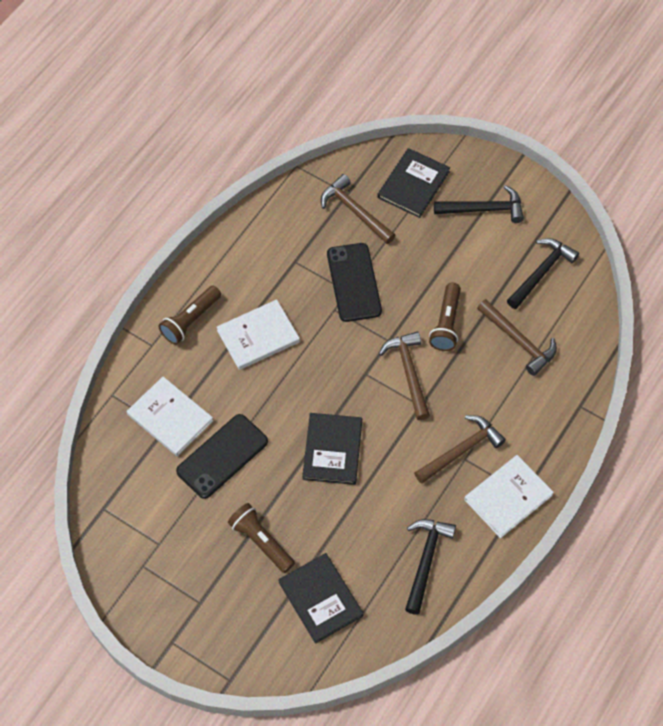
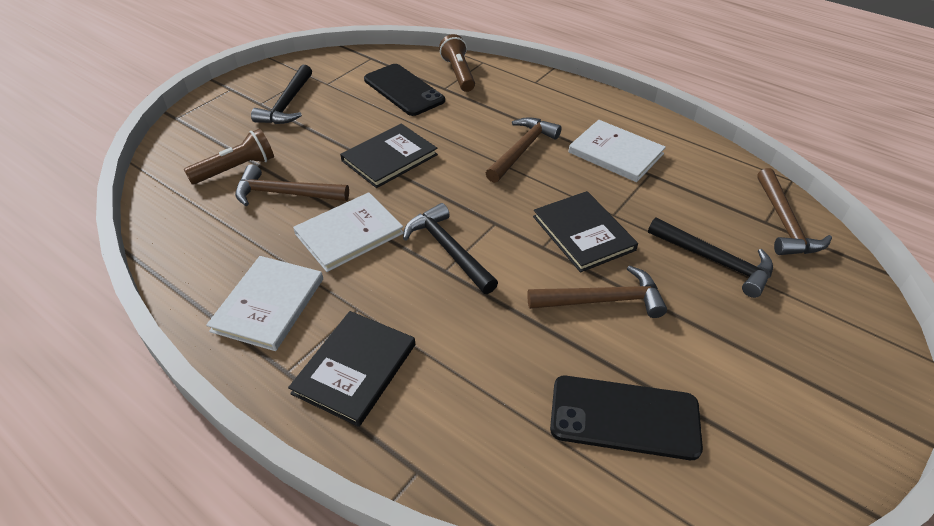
brown flashlight: [158,286,221,345] [228,503,295,573] [429,283,461,351] = 3 -> [184,129,274,185] [439,34,475,92] = 2

